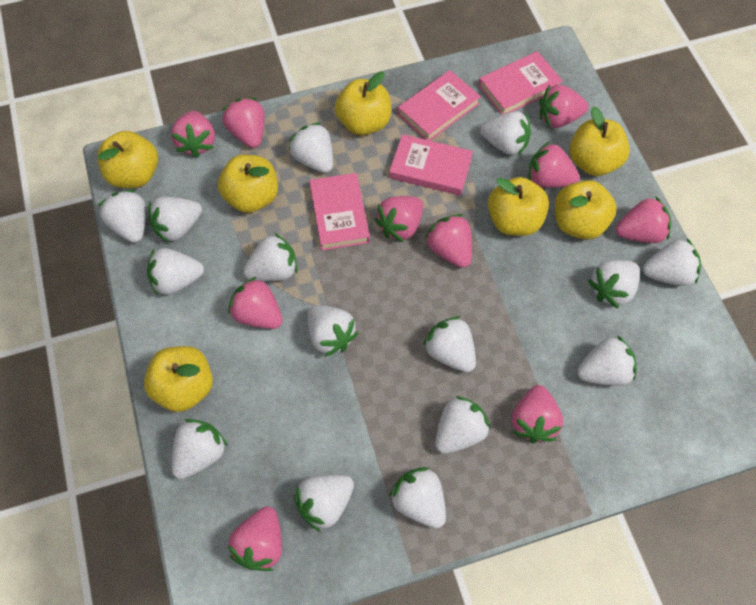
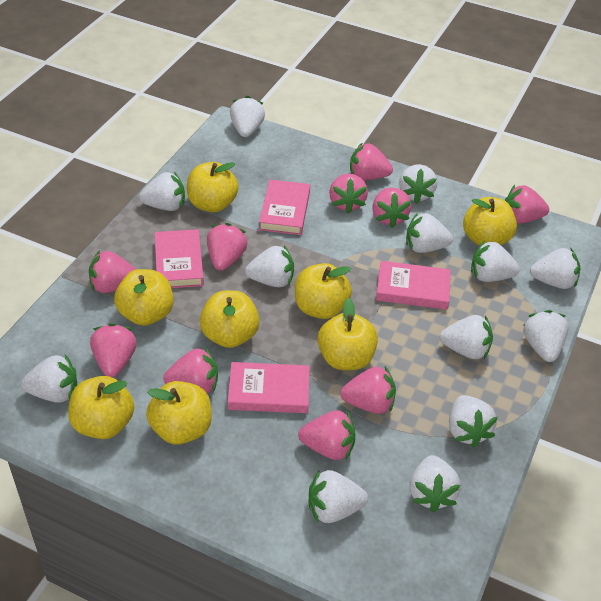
white strawberry: [98,190,146,243] [147,248,204,296] [149,197,202,243] [172,419,228,479] [243,233,298,281] [289,122,333,173] [294,475,354,532] [308,305,358,357] [389,467,446,528] [423,316,476,372] [435,396,491,454] [480,111,531,156] [577,335,637,386] [588,260,640,309] [643,238,701,286] = 15 -> [21,355,77,403] [139,172,185,211] [230,96,265,137] [245,246,294,287] [309,469,368,523] [399,164,437,204] [406,212,453,253] [410,455,461,512] [440,315,493,359] [449,395,498,448] [471,240,520,282] [523,310,569,362] [530,248,580,289] = 13
yellow apple: [97,131,158,188] [144,346,213,412] [218,155,278,213] [335,72,391,135] [488,177,549,236] [555,180,617,240] [569,106,630,176] = 7 -> [68,376,135,439] [114,269,173,326] [146,381,212,445] [187,162,239,213] [200,291,260,348] [295,263,352,319] [317,298,378,370] [463,197,517,246] = 8

